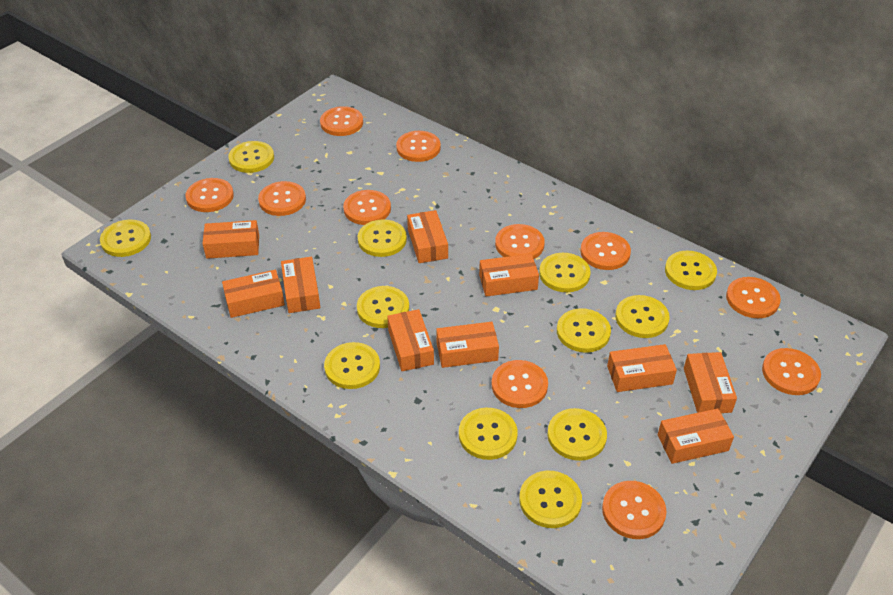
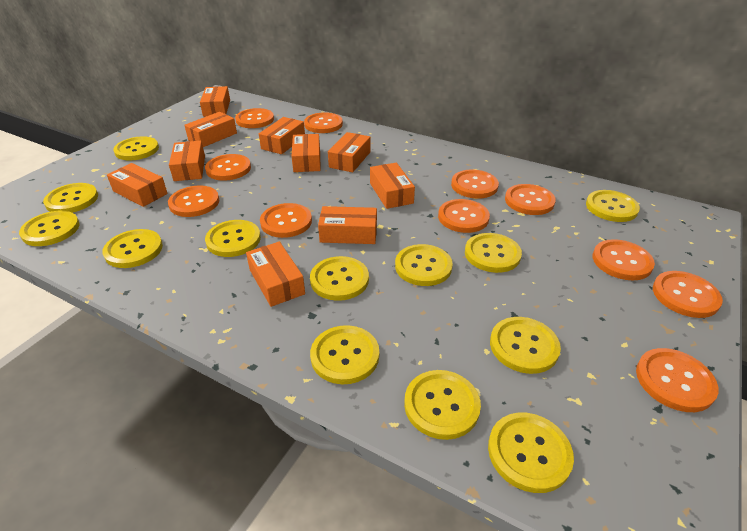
yellow button: [100,220,151,257] [228,141,274,173] [324,342,380,389] [357,286,409,328] [358,219,407,257] [459,408,518,460] [519,471,582,528] [539,253,590,292] [547,408,607,461] [557,308,611,353] [615,295,670,338] [665,250,717,290] = 12 -> [19,211,79,246] [43,183,98,213] [102,229,163,268] [113,136,159,161] [205,220,261,257] [310,256,369,301] [310,325,379,384] [395,244,453,286] [404,370,481,440] [465,233,522,273] [488,413,574,493] [490,317,561,374] [586,190,640,222] = 13

